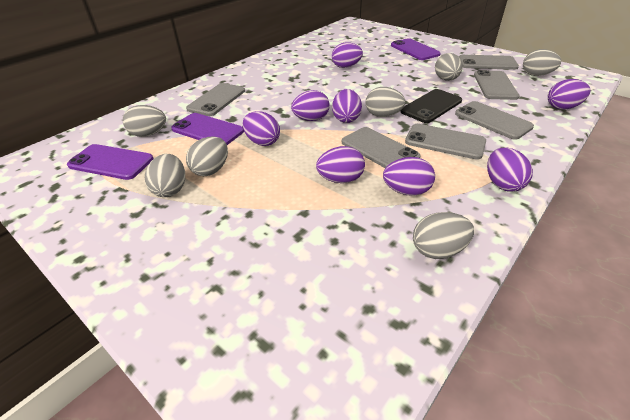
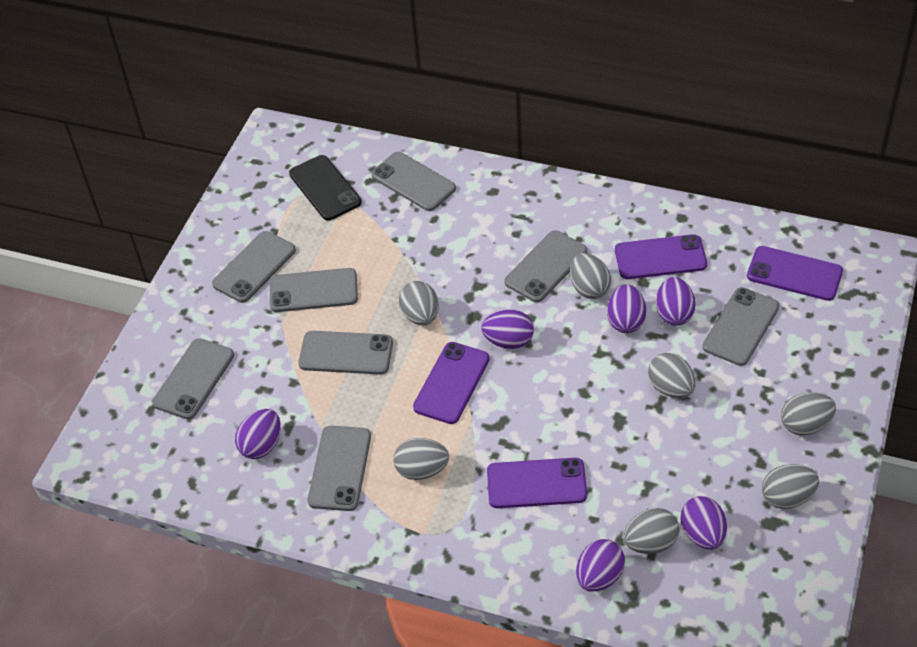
grey phone: [186,83,245,116] [342,127,421,168] [405,124,486,160] [455,101,534,140] [459,55,519,70] [474,70,519,100] = 6 -> [152,338,234,419] [212,231,296,303] [270,268,358,312] [298,331,393,375] [308,426,371,511] [371,152,456,211] [504,231,587,302] [702,287,780,366] = 8
purple egg: [243,111,280,146] [291,90,330,121] [316,146,365,183] [332,42,363,68] [332,89,362,123] [383,157,435,196] [487,148,533,191] [548,79,590,110] = 8 -> [235,409,281,459] [481,309,534,349] [576,539,625,592] [607,284,646,333] [656,277,696,326] [681,496,727,550] = 6
purple phone: [67,144,153,180] [171,113,244,145] [391,38,441,60] = 3 -> [413,342,490,424] [487,458,587,508] [615,234,707,279] [747,246,843,301] = 4

